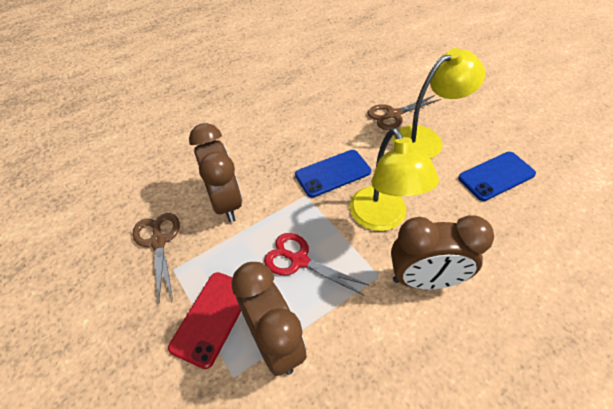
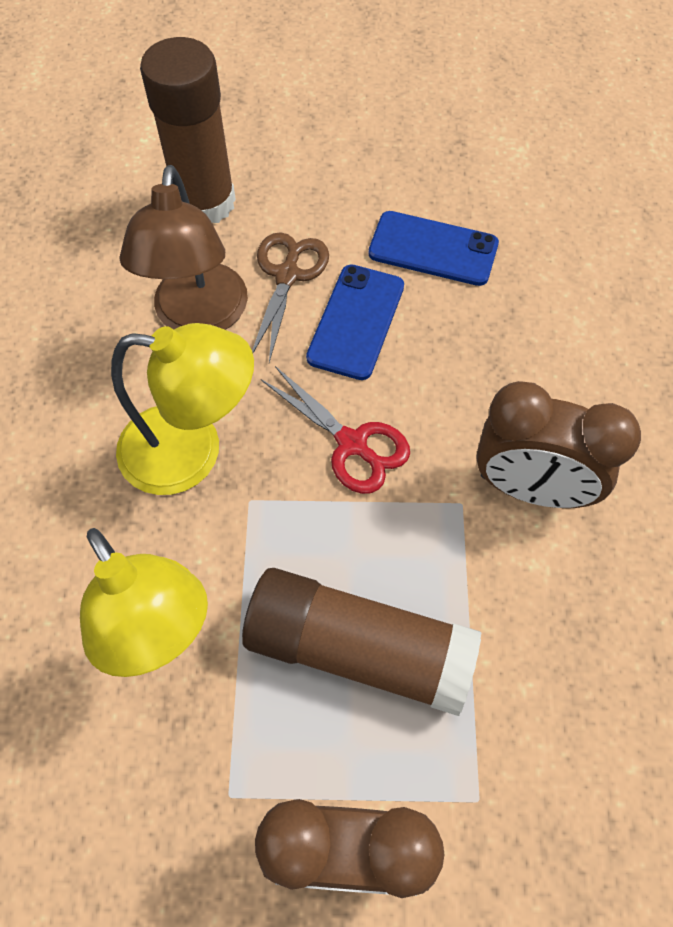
brown clock: [189,123,242,222] [231,262,307,376] [391,215,494,289] = 3 -> [255,799,445,898] [476,381,641,508] = 2
brown glue stick: none = 0 -> [140,37,236,223] [242,568,482,716] = 2
brown lamp: none = 0 -> [119,165,248,330] = 1
brown scissors: [133,213,180,302] [368,95,441,130] = 2 -> [252,232,329,363] = 1
red phone: [168,272,241,369] = 1 -> none = 0

